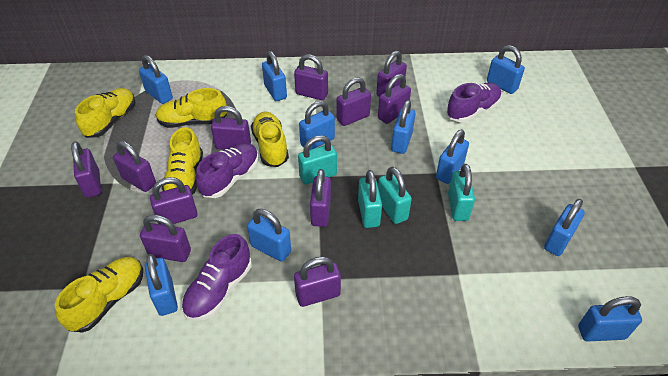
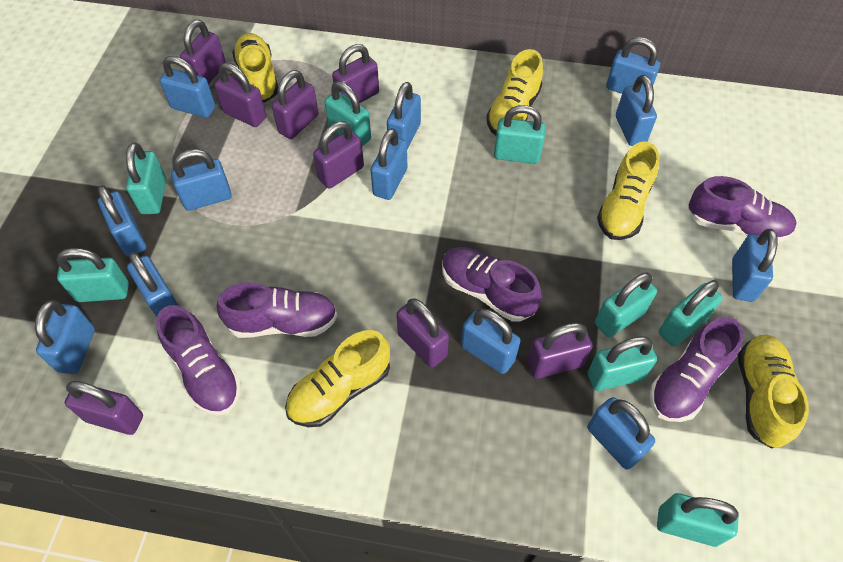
blue padlock: [139,55,173,104] [145,254,178,316] [247,209,291,262] [262,51,287,101] [299,101,335,150] [391,100,415,154] [436,130,469,184] [487,45,525,94] [544,199,585,256] [578,296,642,342] = 10 -> [35,300,95,374] [98,185,146,257] [127,252,179,317] [160,56,215,118] [171,149,232,211] [371,128,407,200] [387,82,421,149] [461,309,521,374] [587,397,655,470] [606,37,660,94] [616,75,657,146] [732,229,778,302] = 12
purple padlock: [71,141,101,198] [113,140,156,192] [140,214,191,262] [150,177,198,225] [211,106,251,150] [294,54,328,100] [294,256,341,307] [310,169,331,227] [336,77,371,126] [376,51,407,97] [378,74,411,124] = 11 -> [65,381,143,435] [180,20,226,84] [214,63,266,127] [272,70,319,139] [313,122,364,189] [332,44,379,103] [397,299,449,368] [527,323,593,379] = 8
purple shoe: [182,234,252,321] [196,143,259,198] [446,82,502,122] = 3 -> [156,305,241,416] [217,282,337,338] [442,247,542,322] [650,317,743,422] [688,176,797,243] = 5
turquoise padlock: [298,135,337,185] [358,170,382,228] [378,167,412,224] [448,164,475,221] = 4 -> [57,248,129,302] [126,142,166,214] [325,81,371,146] [494,105,546,164] [588,336,657,391] [595,273,657,337] [657,493,739,547] [659,280,722,346] = 8

